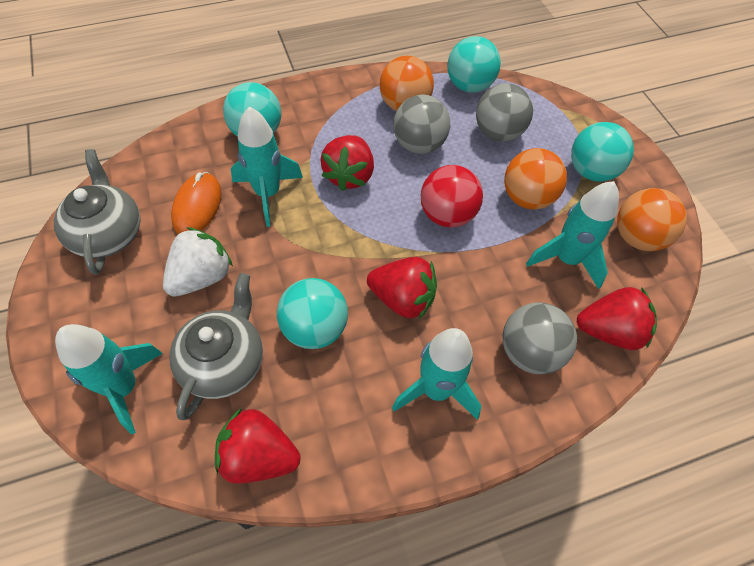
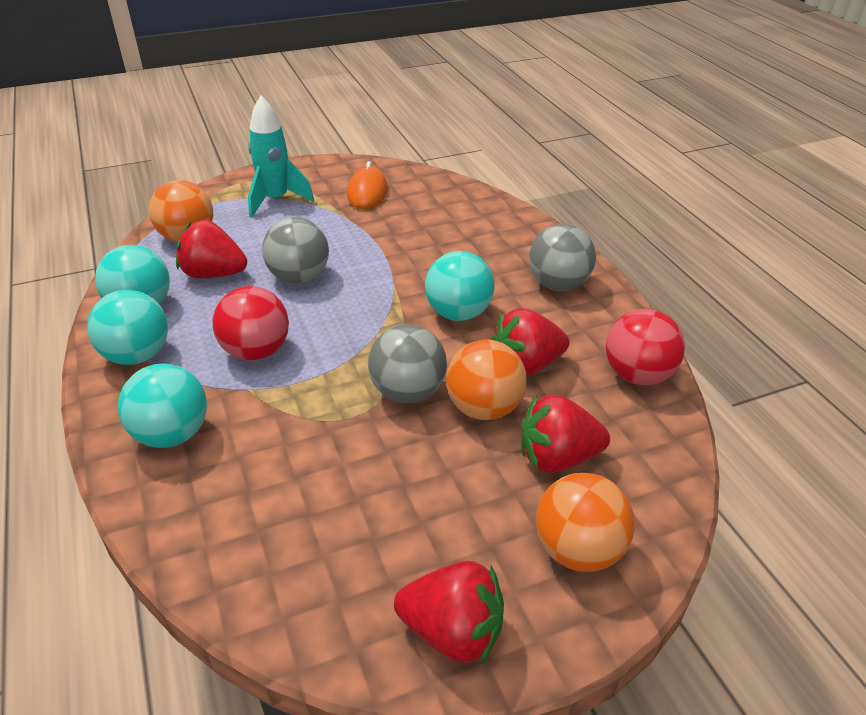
grey teapot: [54,149,140,275] [169,273,263,420] = 2 -> none = 0
red ball: [421,165,483,227] = 1 -> [213,286,289,361] [606,309,685,386] = 2
turquoise rocket: [55,324,163,434] [231,107,303,227] [392,328,481,420] [526,181,619,289] = 4 -> [248,96,314,218] = 1
white strawberry: [163,227,233,297] = 1 -> none = 0

